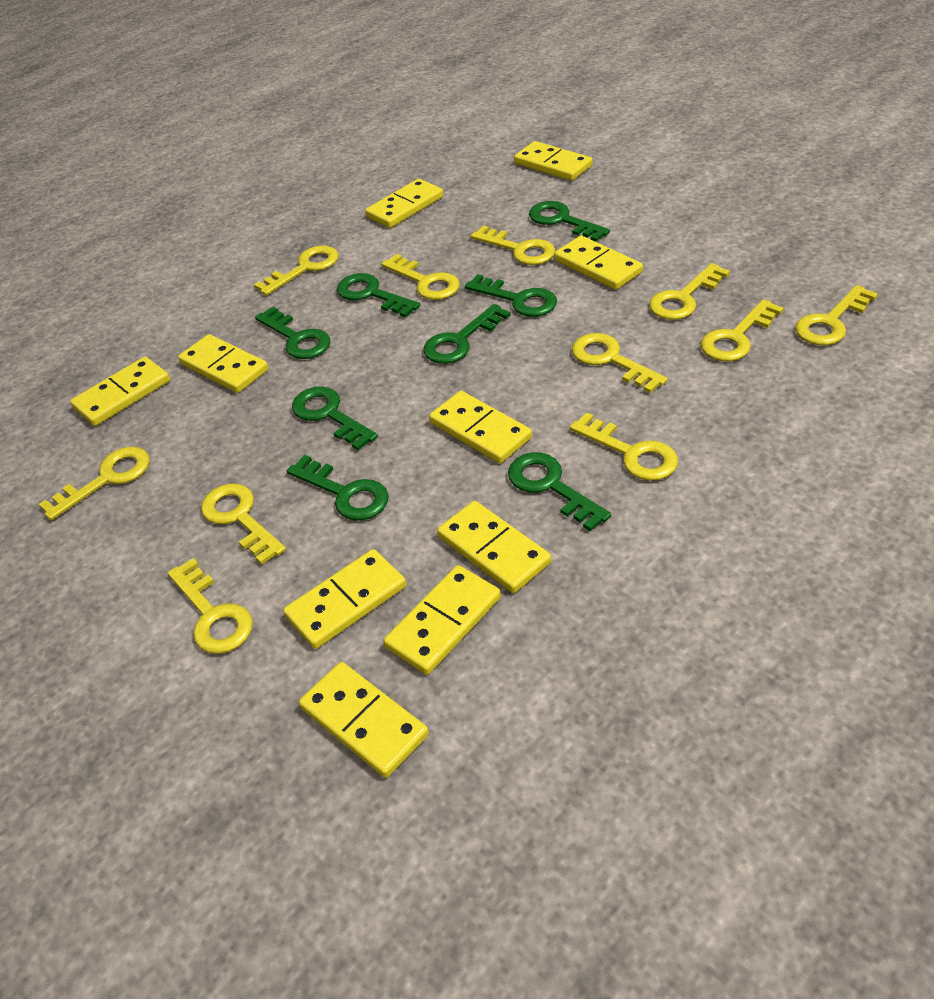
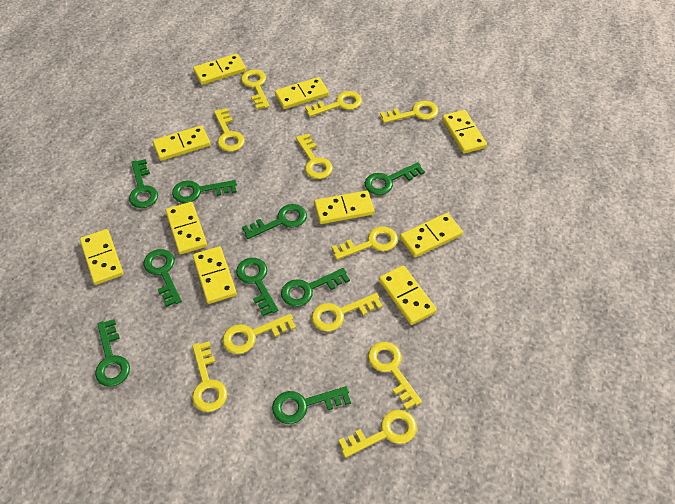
green key: [255,307,330,359] [287,455,389,520] [292,386,378,450] [337,273,420,318] [423,304,511,364] [465,274,557,317] [508,452,611,531] [529,201,610,242] = 8 -> [95,319,130,387] [129,159,158,208] [144,249,182,307] [172,180,237,203] [236,258,278,316] [242,204,307,239] [272,386,351,424] [281,268,350,307] [365,162,425,195] = 9

